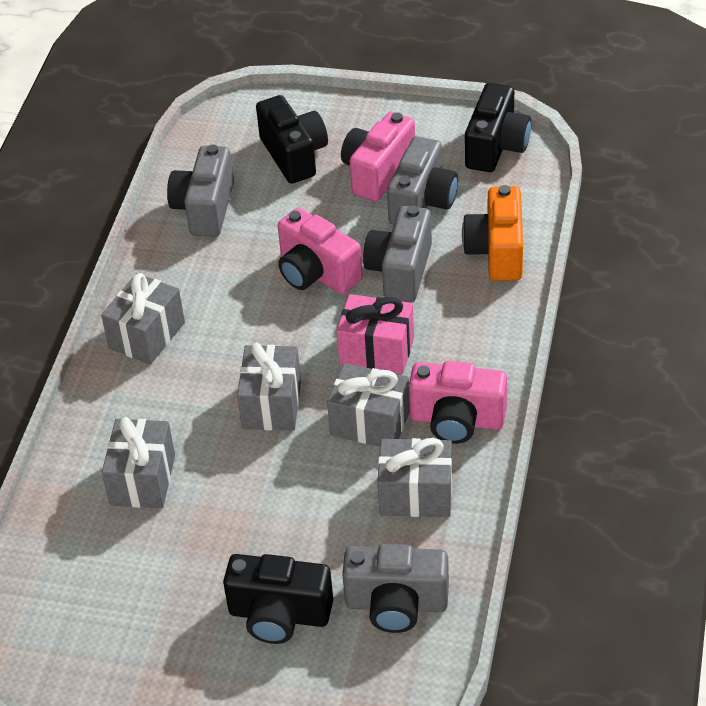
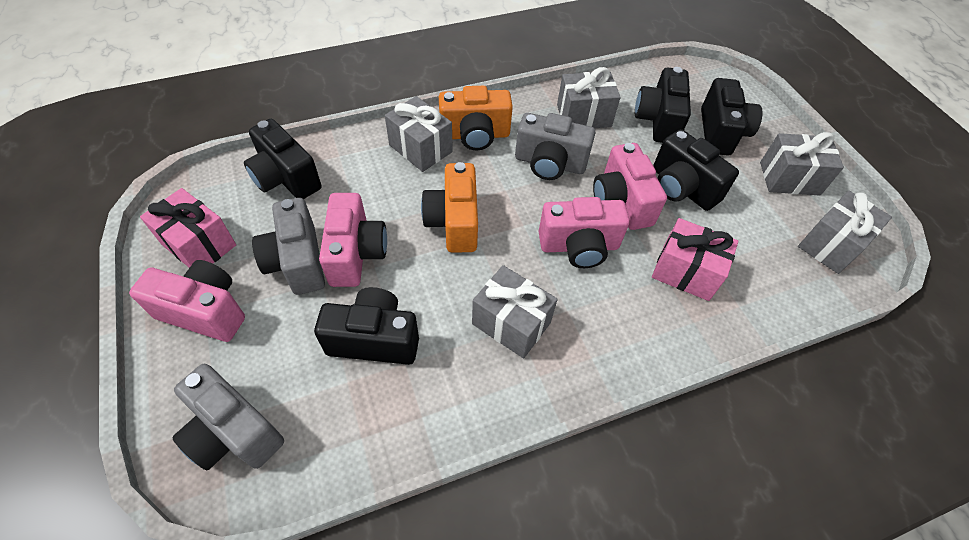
black camera: [223,554,333,644] [256,95,328,184] [465,83,531,172] = 3 -> [244,119,322,199] [314,287,419,365] [635,67,691,143] [653,129,739,211] [701,78,763,156] = 5
grey camera: [167,145,234,237] [342,544,449,633] [363,206,432,302] [387,136,458,225] = 4 -> [172,364,284,470] [252,198,325,295] [515,113,595,180] = 3
orange camera: [462,185,523,281] = 1 -> [421,162,478,253] [439,86,513,150] = 2
pink camera: [278,208,363,294] [341,112,415,202] [409,361,507,444] = 3 -> [129,260,245,342] [319,193,387,287] [539,197,630,268] [593,143,667,230] = 4
pink gift: [337,294,414,374] = 1 -> [140,188,236,268] [652,218,738,301] = 2

